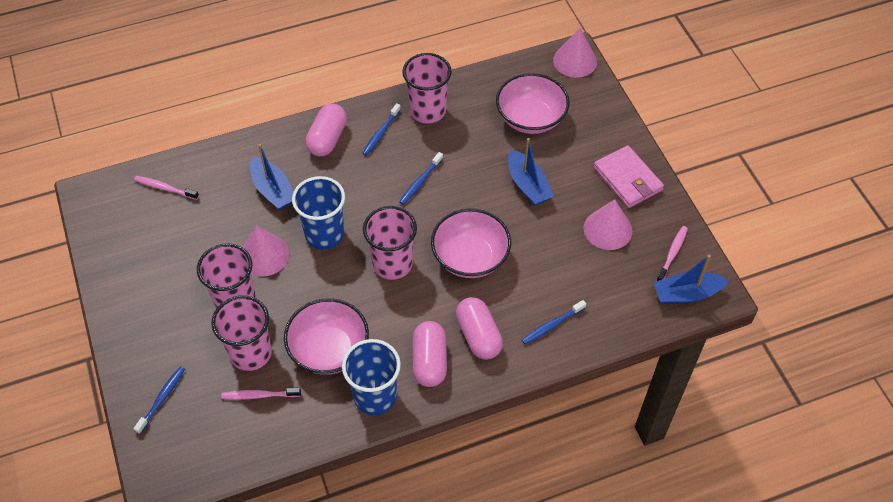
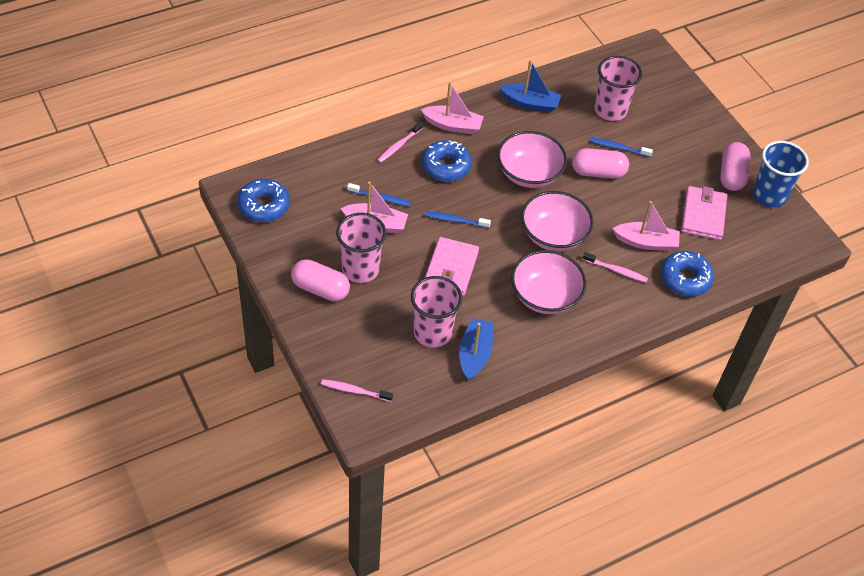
blue boat: [250,144,293,210] [508,138,554,206] [653,255,729,304] = 3 -> [459,318,493,381] [499,60,561,113] = 2
blue cup: [292,176,345,250] [342,339,401,415] = 2 -> [753,141,809,208] = 1
blue donut: none = 0 -> [237,179,290,222] [422,140,472,182] [661,251,714,296] = 3
blue toothbrush: [133,366,185,434] [363,103,401,156] [399,152,443,205] [522,300,586,344] = 4 -> [347,183,411,207] [425,211,491,228] [590,138,653,157] = 3
pink boat: none = 0 -> [340,182,408,234] [421,82,484,134] [613,201,680,251] = 3
pink cone: [243,226,289,276] [553,28,597,78] [584,199,633,250] = 3 -> none = 0
pink cup: [197,243,256,309] [211,295,272,371] [363,206,417,280] [402,53,452,124] = 4 -> [336,213,386,283] [411,276,462,348] [594,56,642,121] = 3
pink wallet: [594,145,664,208] = 1 -> [425,237,479,296] [681,186,727,240] = 2

